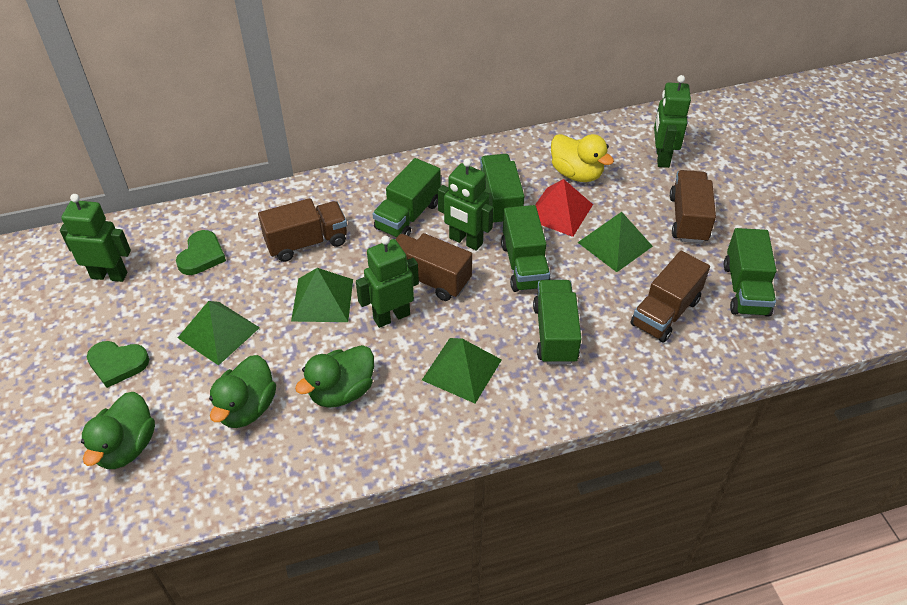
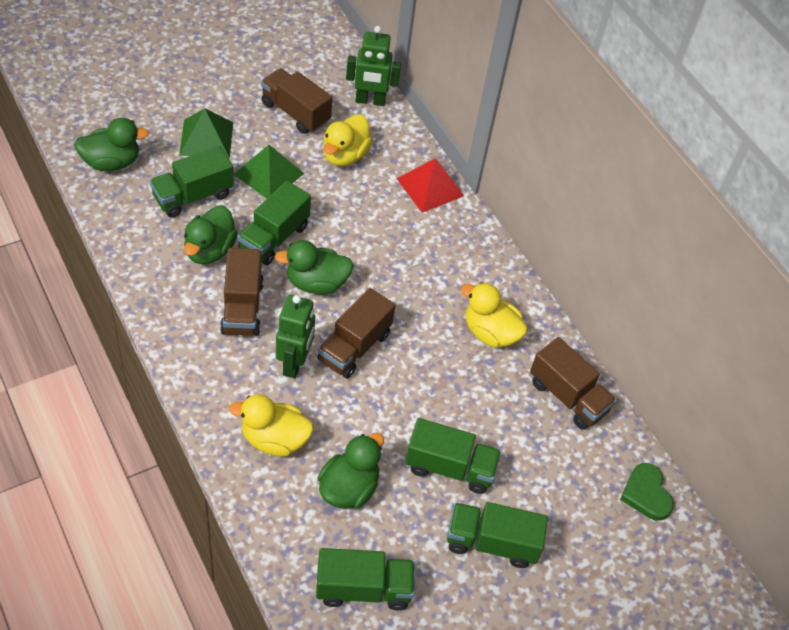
green duck: [81,392,155,469] [209,355,276,428] [295,345,374,408] = 3 -> [74,118,149,171] [184,206,238,264] [275,240,354,294] [318,432,384,509] = 4
green heart: [87,341,149,388] [176,230,226,275] = 2 -> [620,463,674,521] = 1
green pyramid: [178,301,260,366] [291,268,353,322] [422,338,502,403] [577,212,653,272] = 4 -> [179,109,233,159] [233,145,304,199] = 2
green robot: [60,194,131,282] [356,236,419,328] [438,158,493,251] [654,75,691,168] = 4 -> [276,295,315,378] [346,26,401,106] = 2
yellow duck: [551,134,614,182] = 1 -> [229,394,314,456] [323,114,372,166] [461,282,528,348] = 3

